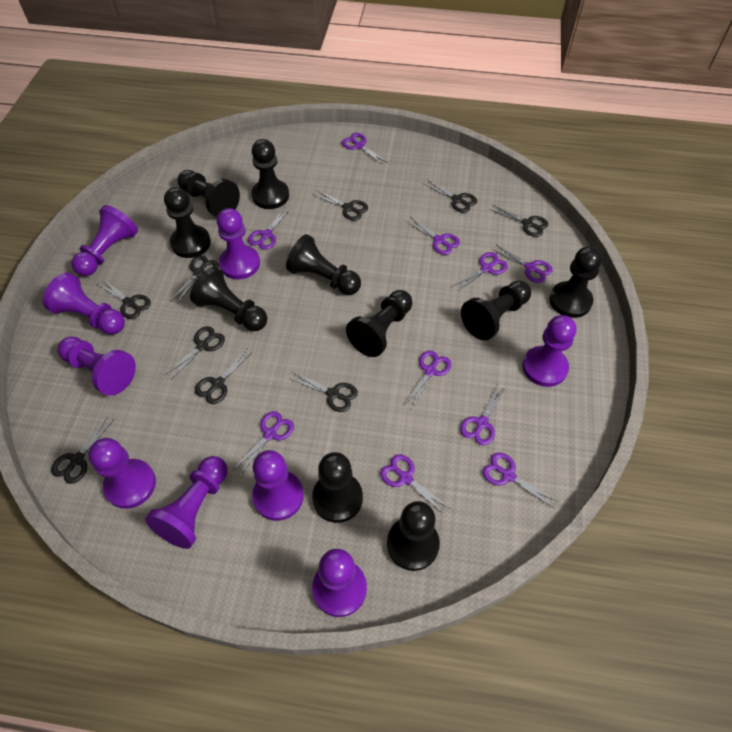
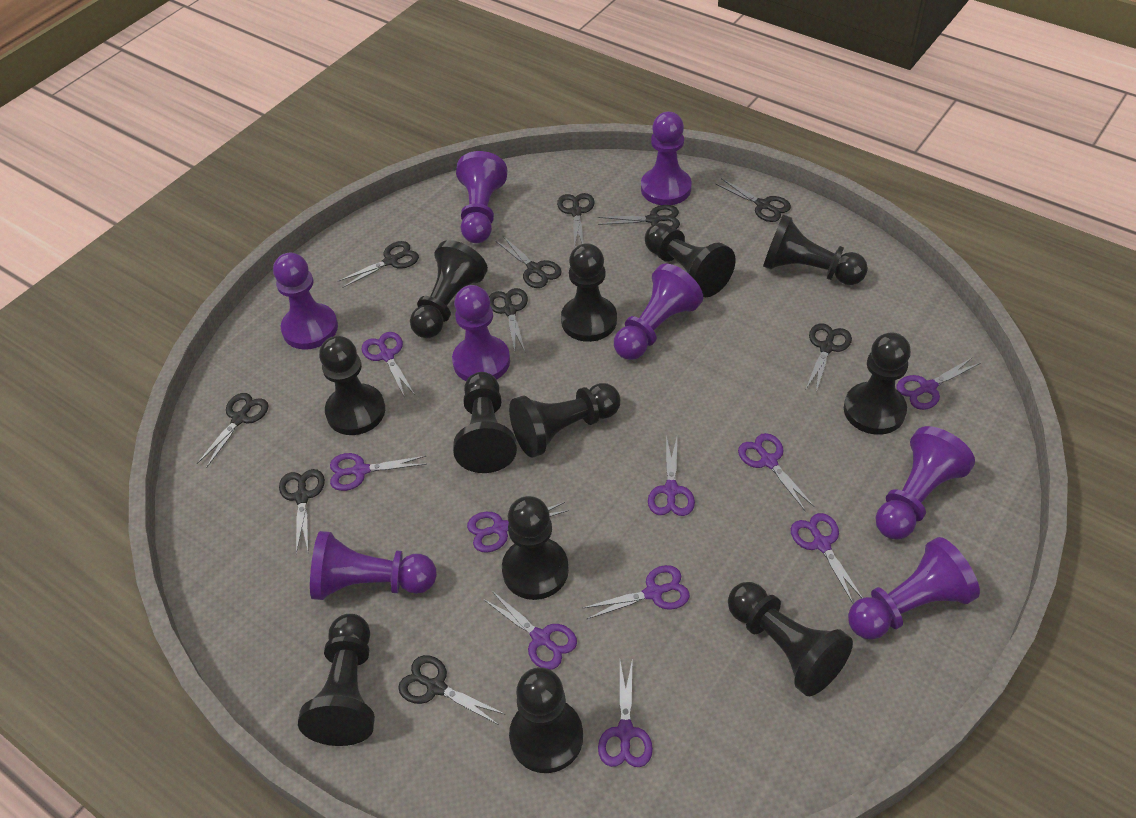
black pawn: [164,187,211,258] [178,170,240,217] [190,267,267,331] [251,139,289,209] [286,234,361,295] [312,452,363,523] [346,290,413,357] [387,501,440,571] [461,281,531,340] [549,246,602,318] = 10 -> [298,614,375,746] [319,336,385,435] [410,240,488,338] [453,372,517,473] [502,496,569,600] [509,383,620,458] [509,667,583,773] [561,243,617,342] [645,223,736,297] [728,582,853,696] [763,214,868,285] [844,332,911,435] = 12
black scissors: [51,416,114,484] [96,279,151,319] [165,326,225,379] [171,255,219,305] [195,348,253,404] [288,372,358,412] [314,190,368,221] [423,179,477,213] [489,204,548,237] = 9 -> [197,393,269,468] [279,469,325,554] [338,241,419,288] [398,655,506,725] [489,288,528,352] [496,236,562,288] [557,193,594,249] [598,205,680,229] [716,178,791,222] [806,323,852,392] = 10
purple pawn: [43,273,125,335] [58,336,136,396] [72,205,138,276] [88,438,156,509] [145,456,228,549] [217,208,260,279] [252,450,304,521] [312,549,367,617] [522,315,576,387] = 9 -> [273,253,338,350] [310,531,437,600] [452,285,510,381] [456,151,507,243] [614,264,703,360] [641,112,692,205] [848,537,980,640] [876,426,975,540] = 8

